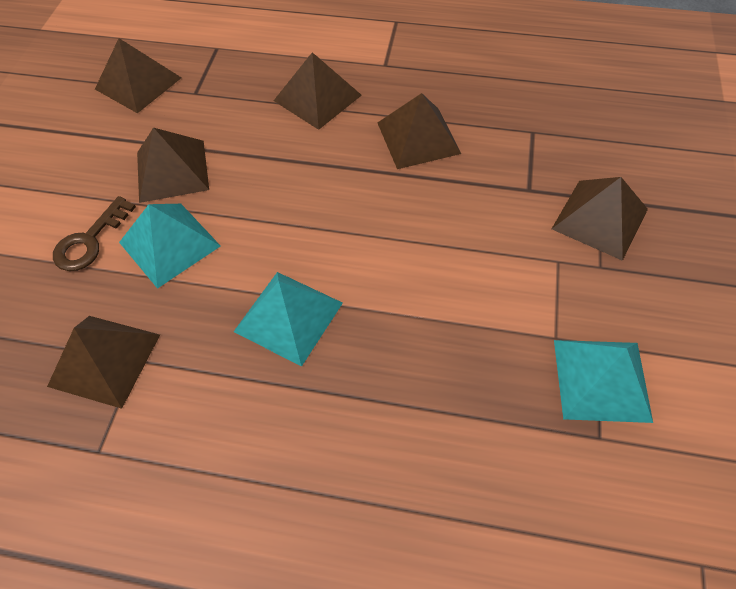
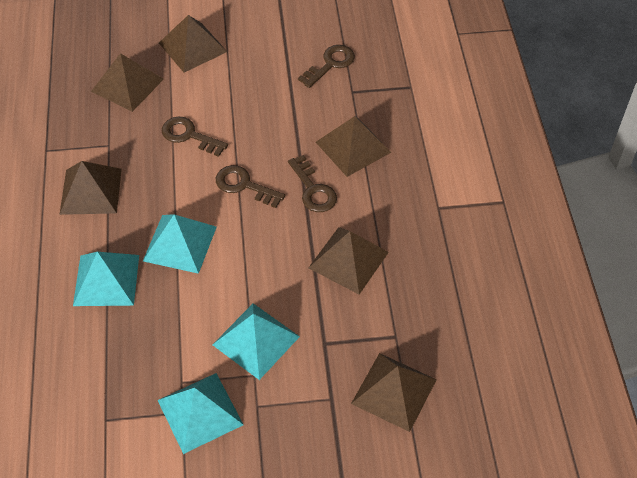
brown key: [53,196,136,271] = 1 -> [162,117,228,157] [216,165,285,208] [288,155,337,212] [298,45,355,88] = 4
turquoise pyramid: [119,204,220,289] [234,272,343,367] [554,340,653,423] = 3 -> [73,252,139,306] [143,214,217,274] [158,373,244,454] [212,303,300,380] = 4

